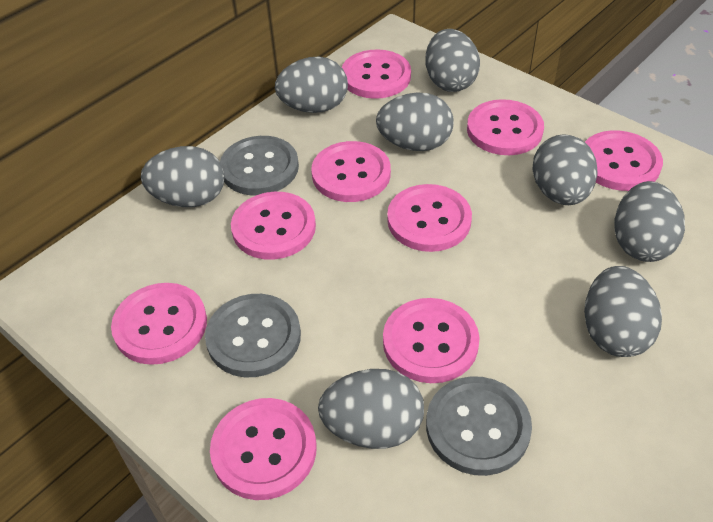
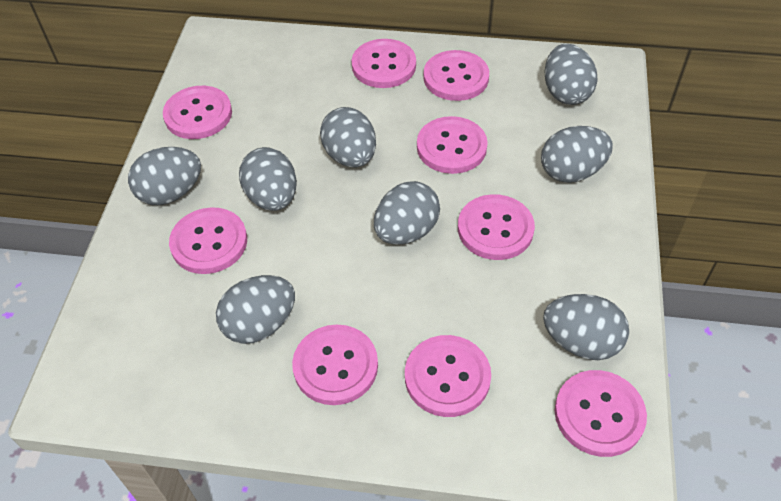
grey button: [205,294,301,377] [220,136,299,195] [426,376,532,476] = 3 -> none = 0

